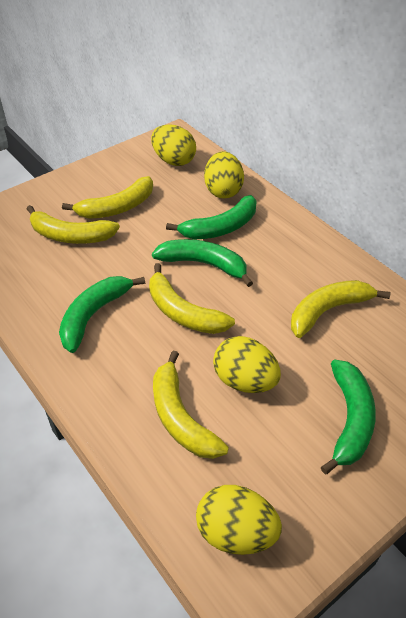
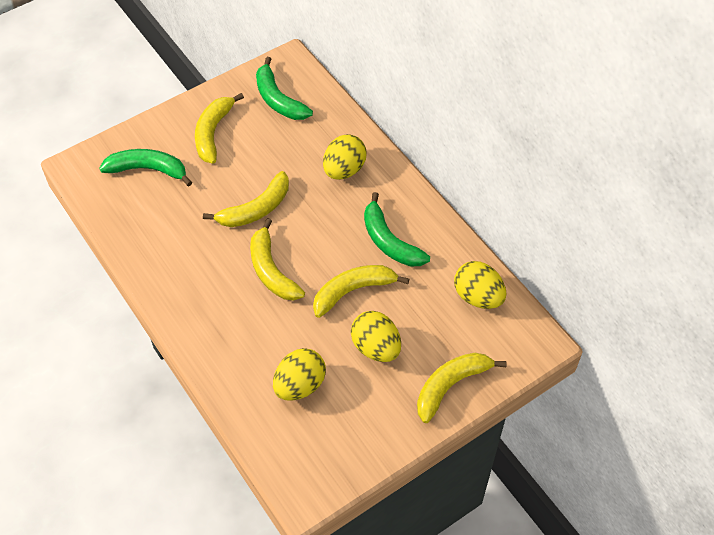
green banana: [59,276,145,353] [152,239,253,287] [166,195,257,239] [321,360,376,474] = 4 -> [99,149,192,186] [256,57,313,120] [364,192,430,267] = 3

